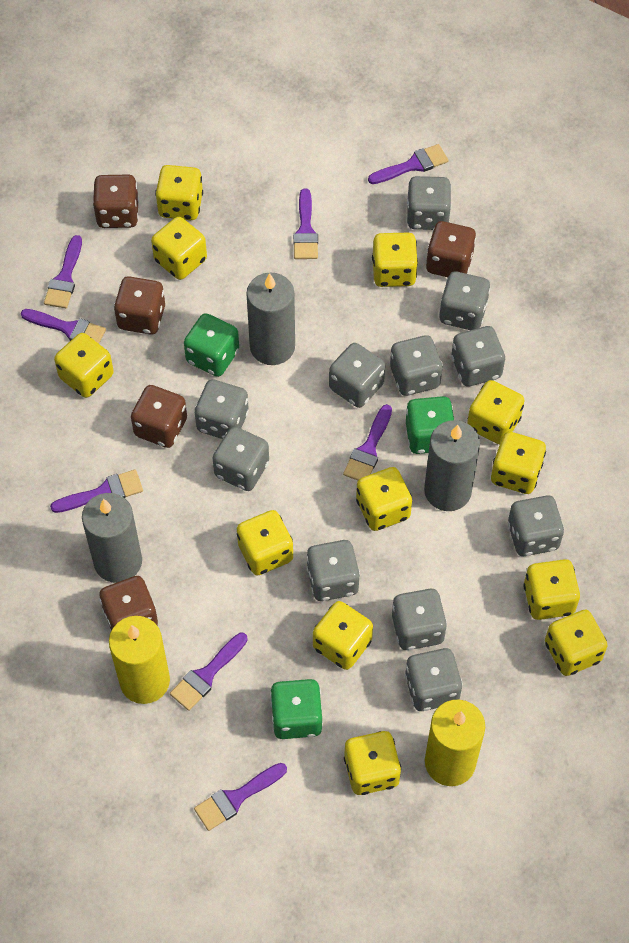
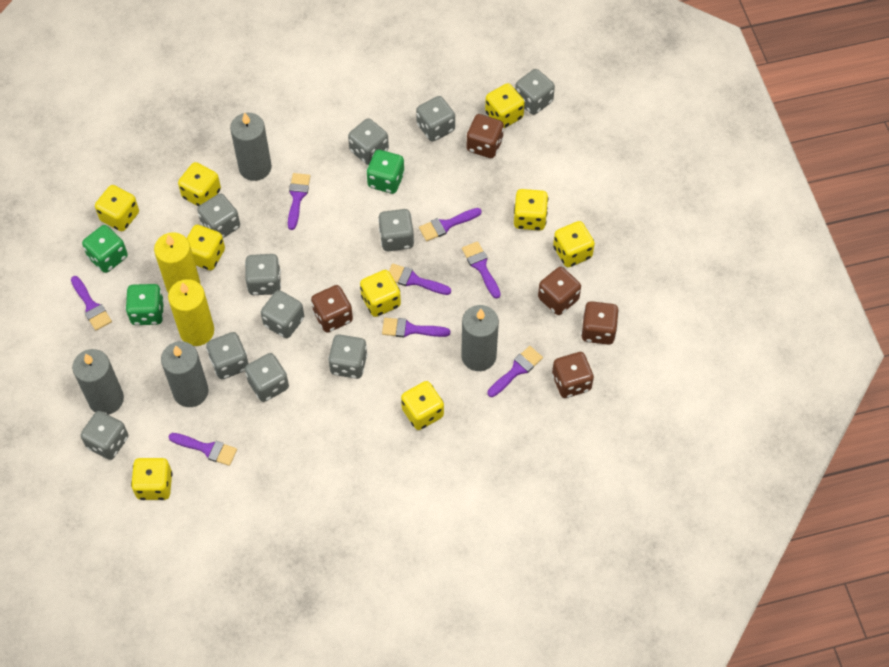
grey candle: [82,493,142,583] [246,272,295,365] [424,420,480,511] = 3 -> [72,349,124,414] [161,341,209,407] [230,112,272,181] [461,305,499,371] = 4
yellow dice: [54,333,114,398] [151,217,207,280] [155,165,203,220] [237,510,293,575] [313,601,373,670] [344,731,401,795] [356,467,412,531] [372,232,418,287] [467,380,525,444] [491,432,546,494] [523,559,580,620] [545,610,608,676] = 12 -> [95,185,139,231] [131,458,172,500] [178,162,221,207] [187,225,225,270] [360,270,401,317] [401,381,444,430] [485,83,525,128] [514,189,548,231] [553,221,595,267] = 9

